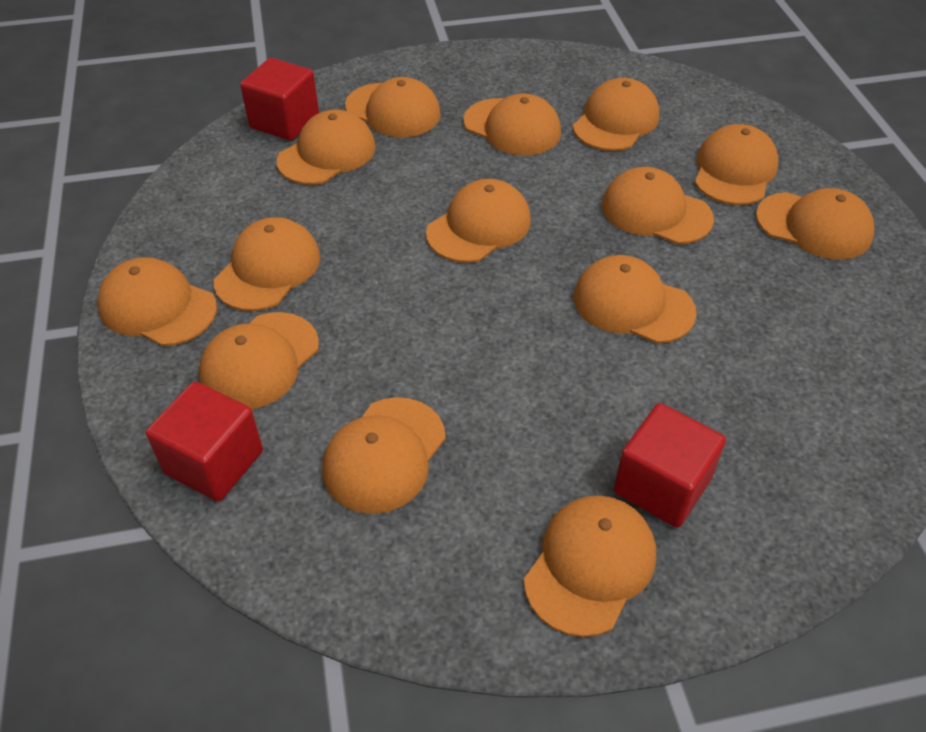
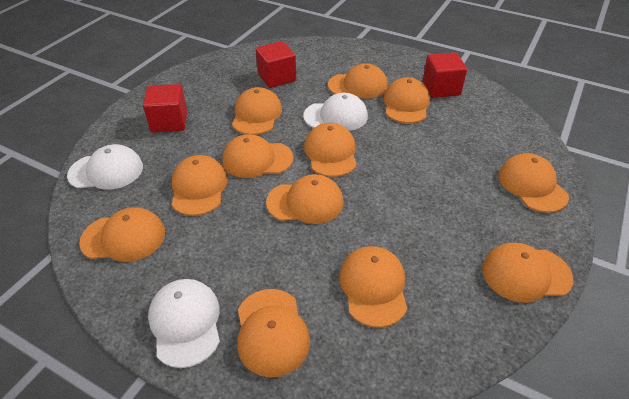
orange cap: [97,257,217,346] [199,312,319,409] [214,217,320,311] [277,110,376,185] [322,397,446,514] [345,77,441,138] [426,179,531,263] [463,93,561,156] [524,495,656,637] [573,78,659,151] [574,255,697,343] [602,167,714,244] [695,124,778,205] [756,188,874,260] = 14 -> [79,207,165,262] [171,155,228,216] [222,134,293,178] [232,87,282,135] [237,289,310,377] [266,174,344,224] [304,123,357,177] [328,63,388,99] [339,246,407,328] [383,77,430,123] [482,243,573,303] [498,153,569,213] = 12
white cap: none = 0 -> [67,144,143,190] [148,279,220,368] [303,93,368,131] = 3

